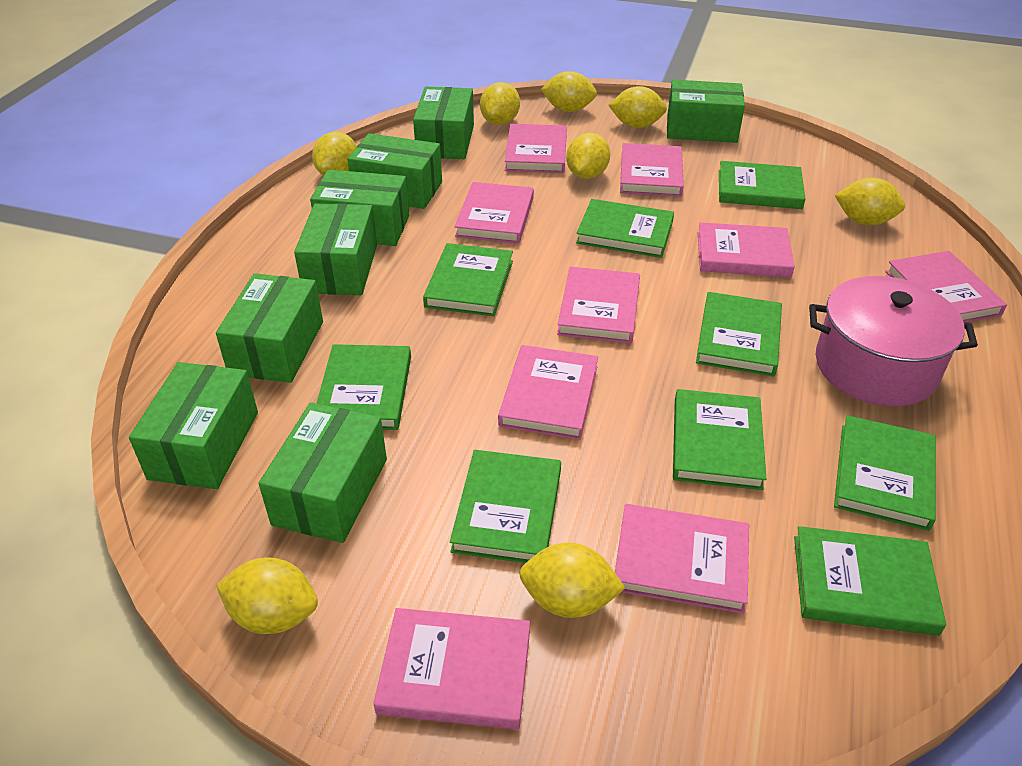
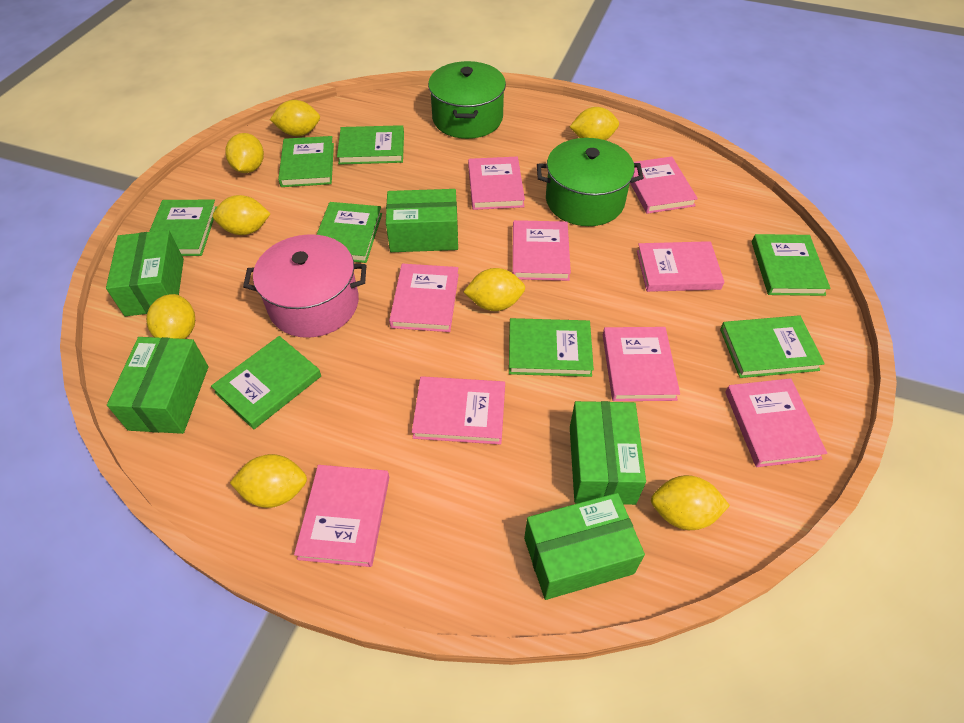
green book: [316,344,411,430] [423,243,513,316] [450,450,561,563] [576,199,674,258] [673,389,766,490] [696,292,782,376] [719,161,806,209] [794,526,946,636] [834,415,936,531] = 9 -> [149,200,217,256] [211,336,321,429] [278,136,334,187] [317,202,382,263] [337,125,404,165] [509,318,594,377] [720,315,825,378] [752,234,830,296] = 8
green box: [129,362,258,489] [216,273,323,383] [258,402,387,543] [294,203,377,295] [310,169,409,246] [348,133,442,209] [413,87,474,159] [667,80,745,143] = 8 -> [106,230,184,316] [107,337,208,434] [386,189,458,252] [524,493,645,600] [570,401,646,505] = 5
green pot: none = 0 -> [428,61,506,139] [537,138,644,226] = 2

